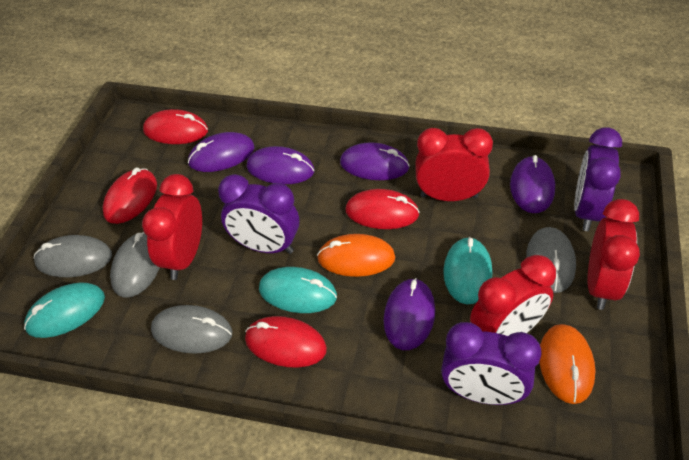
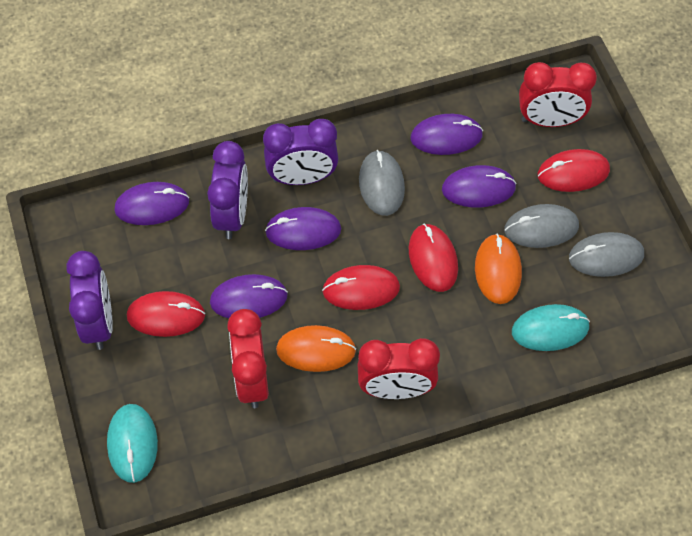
grey mouse: [34,235,112,277] [110,232,160,298] [151,305,232,354] [526,227,576,293] = 4 -> [359,150,405,216] [505,204,579,248] [569,232,644,277] = 3
red clock: [142,174,202,280] [415,128,493,201] [470,255,556,336] [587,199,640,310] = 4 -> [227,309,269,408] [358,338,440,399] [519,62,597,127] = 3
turquoise mouse: [24,282,105,338] [259,267,337,313] [443,237,492,304] = 3 -> [107,404,158,483] [512,304,590,351] = 2

